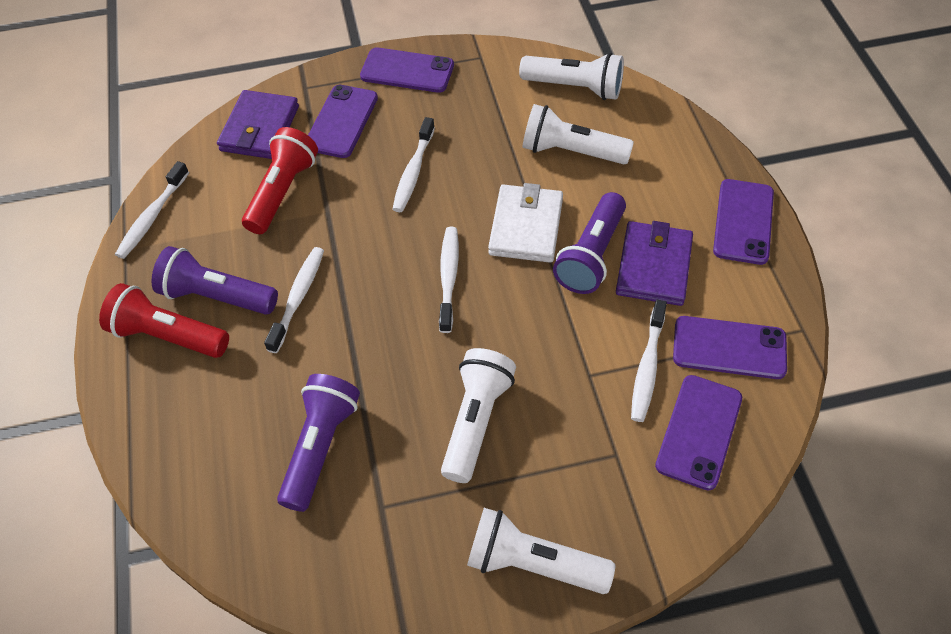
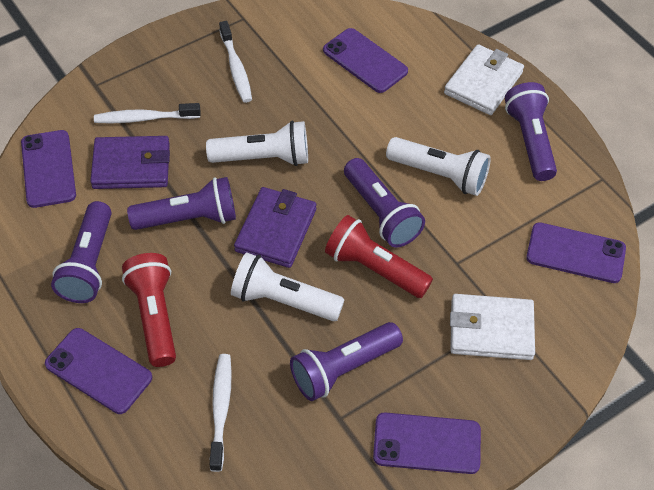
purple flashlight: [151,246,278,315] [277,374,360,512] [553,192,626,294] = 3 -> [51,201,112,303] [127,177,236,230] [290,322,403,401] [344,158,425,248] [505,82,557,181] = 5
white flashlight: [441,348,516,483] [467,508,615,594] [519,53,624,100] [522,104,634,164] = 4 -> [206,121,308,166] [231,252,345,321] [386,137,490,196] = 3
white toothbrush: [115,161,189,259] [264,247,324,353] [392,117,435,212] [439,227,459,333] [631,300,667,422] = 5 -> [94,103,201,123] [210,354,232,472] [219,21,252,103] = 3
white wallet: [488,183,563,263] = 1 -> [444,44,524,115] [450,294,535,360] = 2

